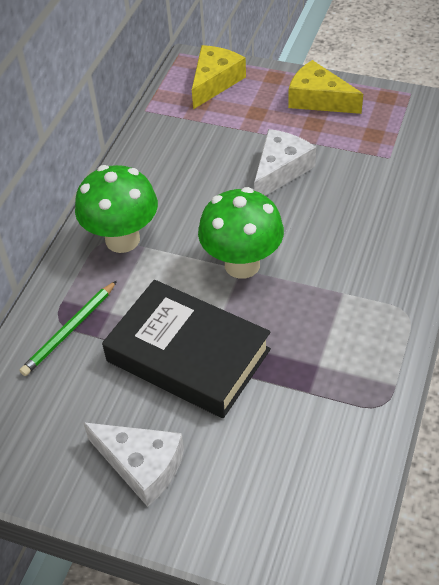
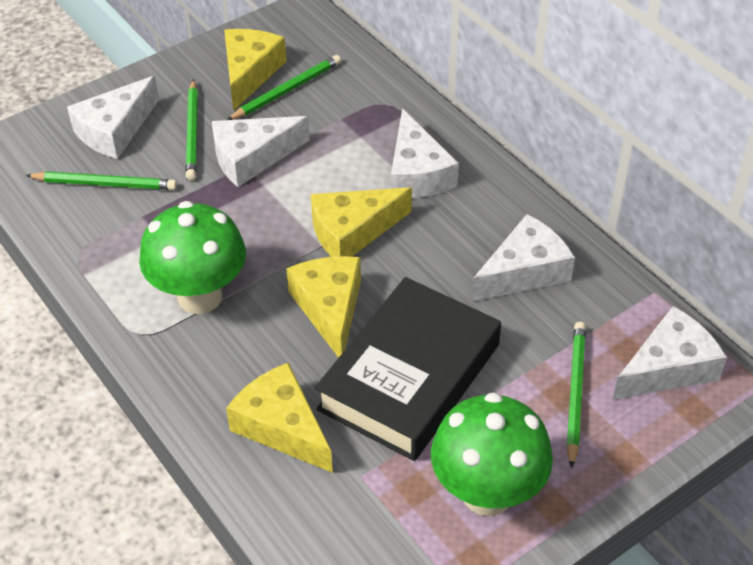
green pencil: [19,281,117,376] = 1 -> [26,171,177,190] [186,79,198,181] [227,55,341,120] [567,322,586,469] = 4
white cheese: [83,422,184,507] [254,129,316,196] = 2 -> [67,76,159,159] [212,116,310,187] [391,108,459,198] [471,214,575,302] [613,306,727,400] = 5
yellow cheese: [192,45,246,109] [288,60,363,114] = 2 -> [224,29,287,111] [226,362,333,473] [286,256,361,358] [311,187,412,257] = 4

